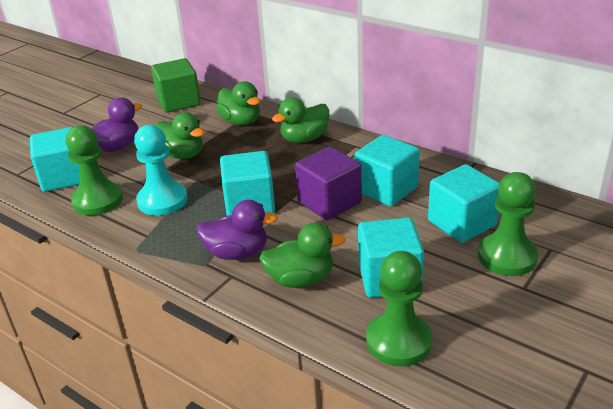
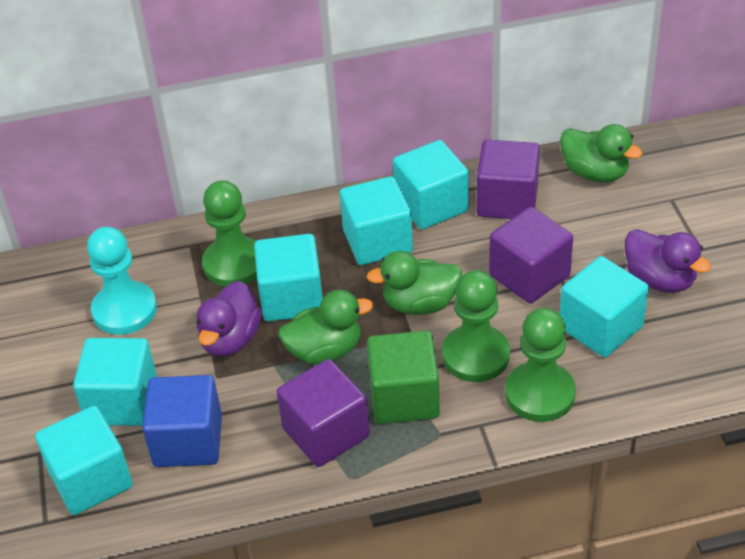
blue cube: none = 0 -> [142,375,222,467] = 1
green duck: [155,112,205,159] [216,81,260,125] [259,222,346,288] [272,97,329,143] = 4 -> [278,290,373,365] [366,251,462,315] [560,124,643,182] = 3
purple cube: [295,147,362,220] = 1 -> [277,359,370,467] [477,140,540,219] [489,207,573,304] = 3
turquoise cube: [30,127,80,192] [220,151,275,216] [354,135,420,206] [358,218,424,298] [428,164,500,243] = 5 -> [35,406,133,515] [73,338,157,426] [254,234,323,322] [340,176,413,265] [393,140,469,230] [560,256,649,357] = 6

